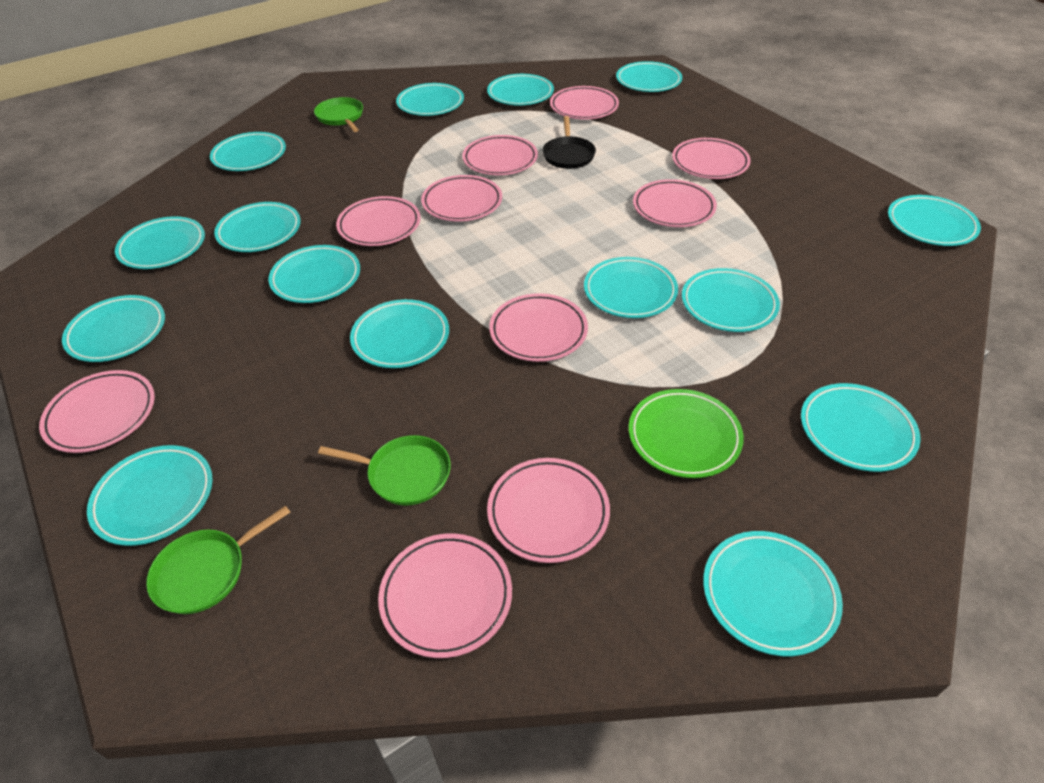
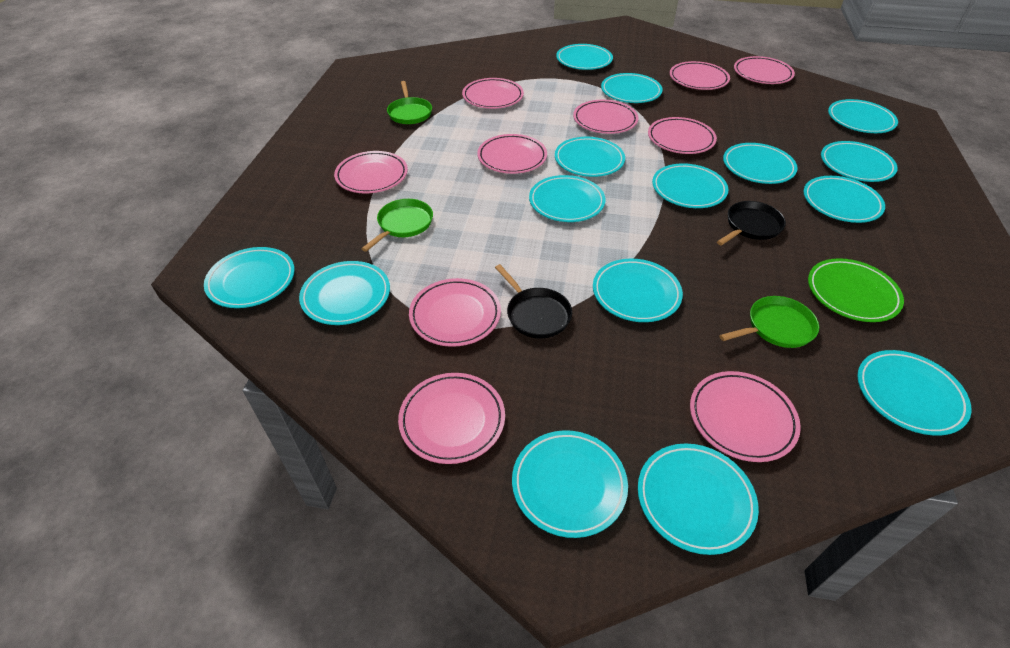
black pan: [542,116,596,169] = 1 -> [495,264,572,338] [717,201,786,246] = 2

